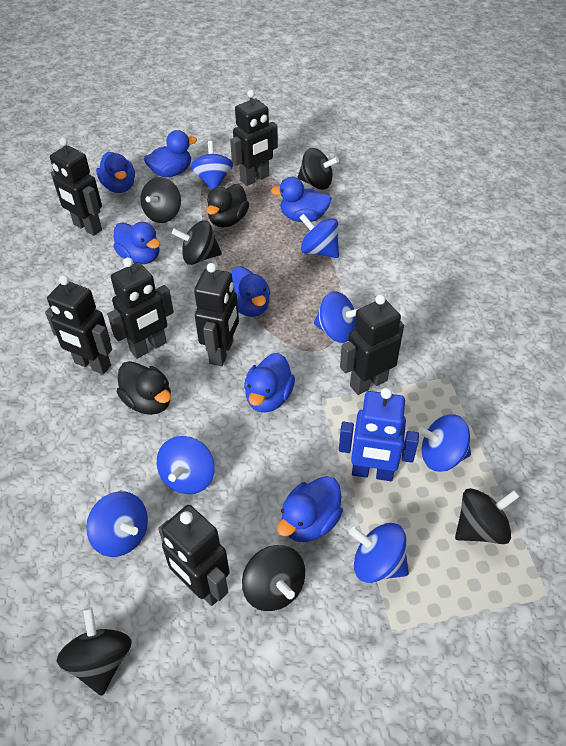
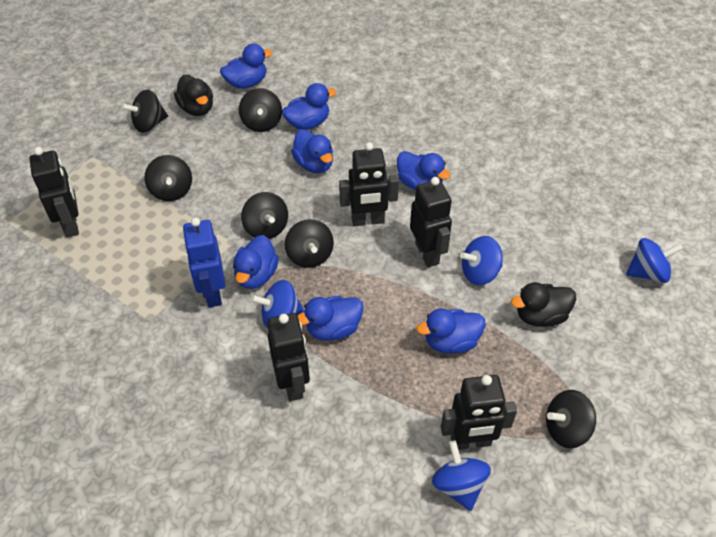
black robot: [45,275,112,375] [50,137,102,236] [107,257,174,359] [158,505,230,606] [194,263,239,366] [230,90,278,186] [340,294,404,395] = 7 -> [29,147,79,238] [267,313,310,401] [339,142,399,226] [410,177,452,267] [441,375,517,450] = 5
blue spinning top: [86,491,148,557] [157,436,215,494] [191,141,233,190] [299,214,339,258] [314,291,360,343] [349,523,409,583] [418,414,471,472] = 7 -> [251,280,305,328] [432,441,491,511] [460,236,503,285] [626,238,683,283] = 4

